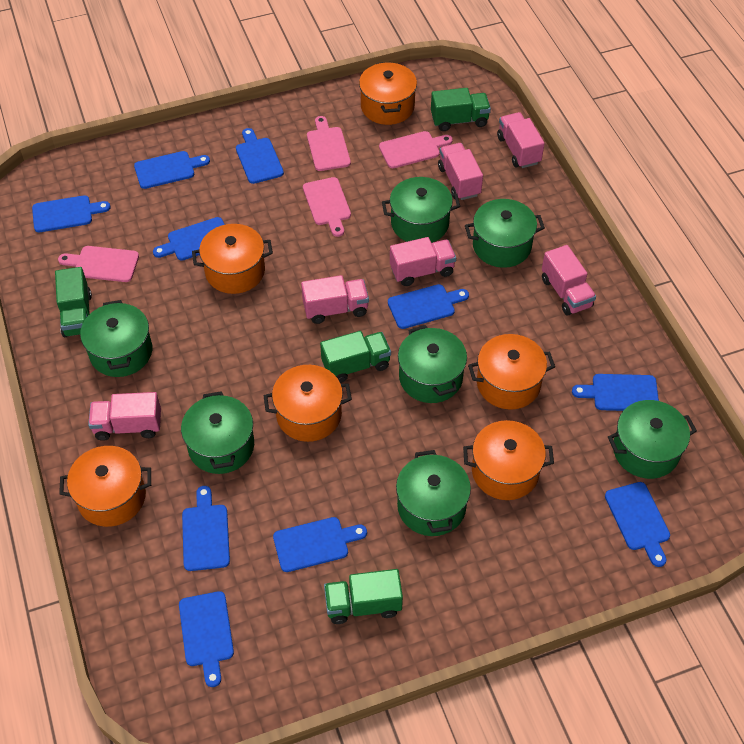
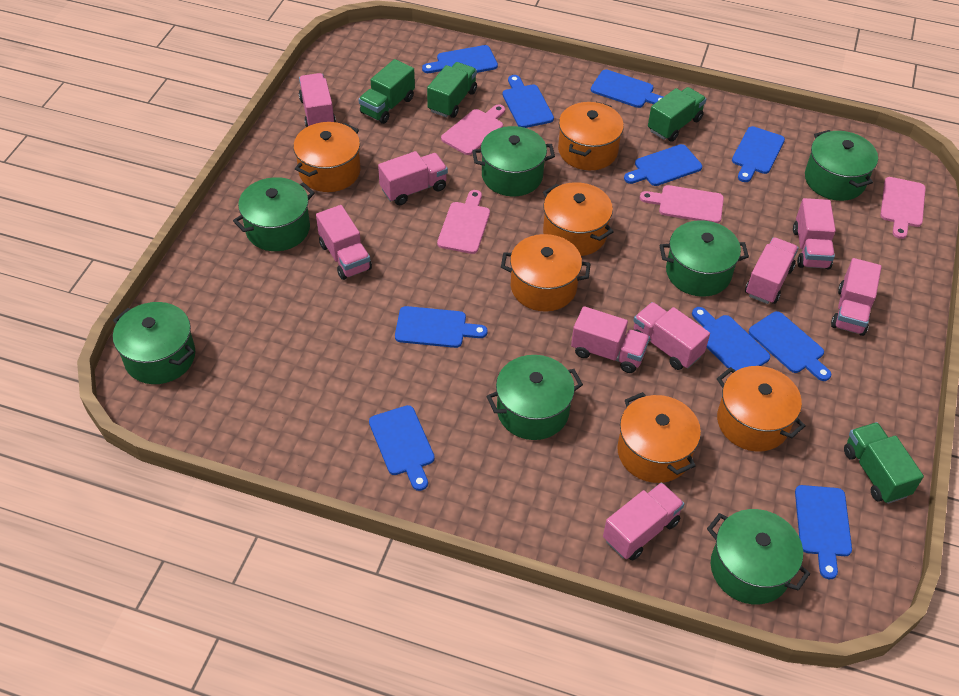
pink truck: [88,392,161,441] [301,275,369,324] [390,237,456,286] [438,143,483,200] [497,112,545,168] [542,245,596,316] = 6 -> [299,73,336,127] [316,205,372,280] [378,151,448,205] [571,306,650,373] [603,482,684,561] [633,302,710,370] [745,237,799,304] [793,198,836,269] [831,258,882,336] = 9

